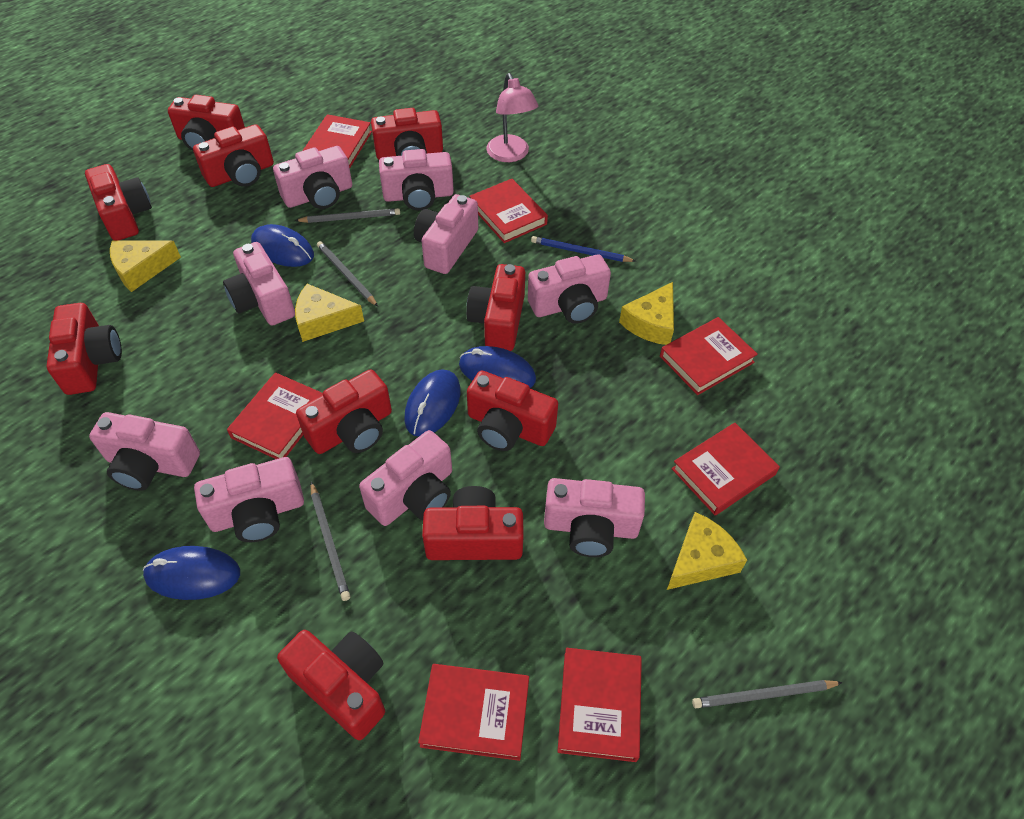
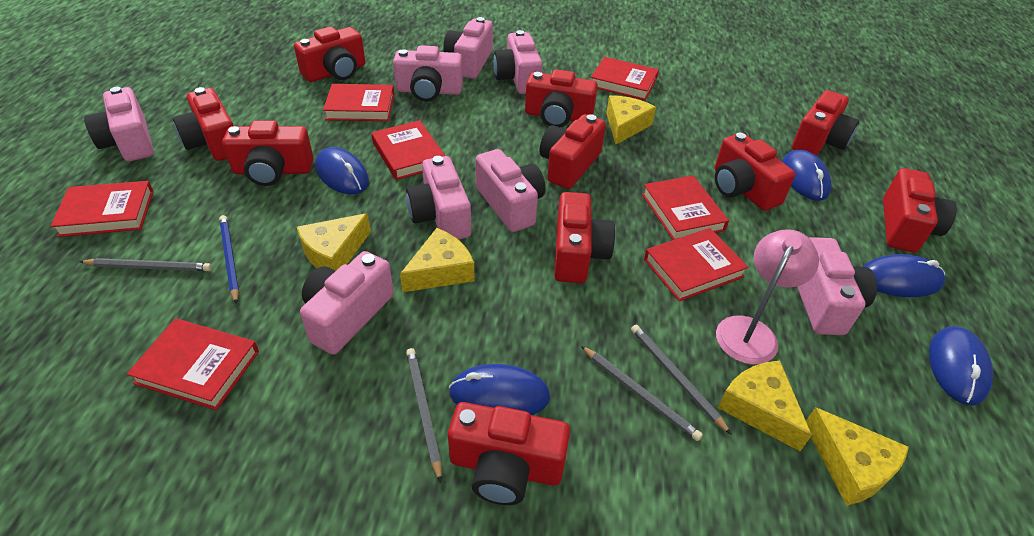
blue mouse: [143,546,240,600] [251,224,314,267] [404,369,461,437] [459,346,536,388] = 4 -> [315,147,369,194] [449,364,550,415] [782,150,831,201] [863,254,946,297] [929,326,993,406] = 5
pink camera: [89,412,200,491] [194,457,304,542] [223,242,295,326] [273,146,352,209] [359,430,452,526] [379,149,454,211] [414,194,478,274] [528,254,611,324] [544,478,645,557] = 9 -> [84,87,154,161] [300,251,394,355] [393,45,463,102] [406,156,471,240] [443,17,493,79] [476,149,545,232] [493,30,542,94] [797,237,877,335] = 8
yellow cheese: [110,241,181,292] [295,284,364,342] [619,282,674,345] [667,512,747,590] = 4 -> [297,213,371,271] [400,228,475,292] [606,95,656,145] [718,361,812,451] [806,407,909,506] = 5

